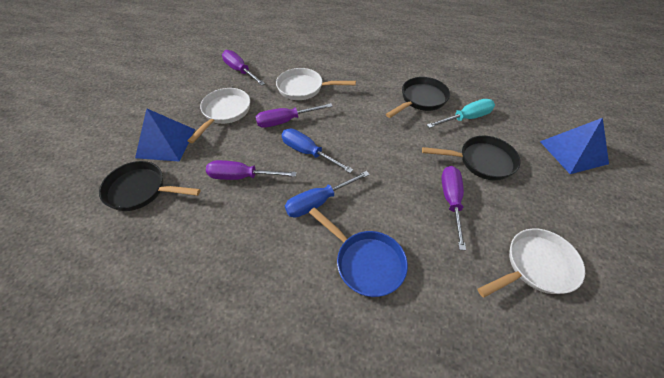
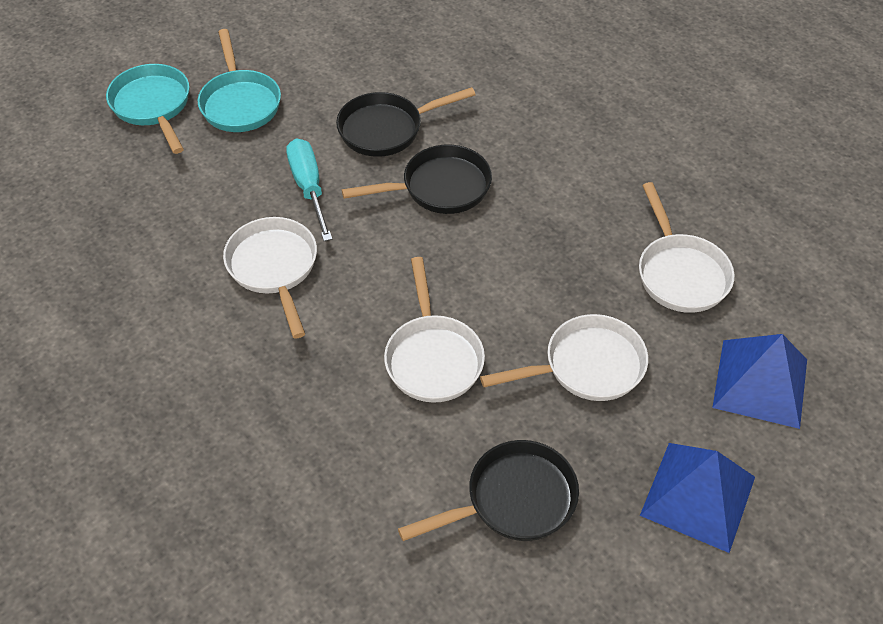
blue pan: [309,207,408,297] = 1 -> none = 0
blue screwdriver: [281,129,353,173] [285,171,370,218] = 2 -> none = 0
purple screwdriver: [206,160,297,180] [222,50,265,86] [255,103,333,128] [442,166,466,250] = 4 -> none = 0
turquoise pan: none = 0 -> [106,64,189,154] [198,29,281,132] = 2
white pan: [187,88,250,143] [276,68,356,100] [478,229,585,297] = 3 -> [223,217,317,338] [384,257,485,403] [480,314,648,401] [639,182,735,313] = 4

